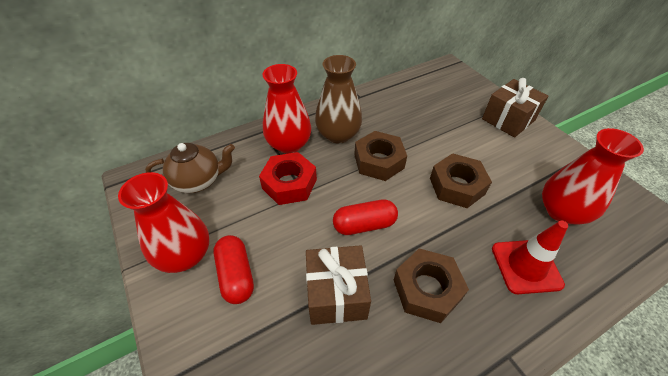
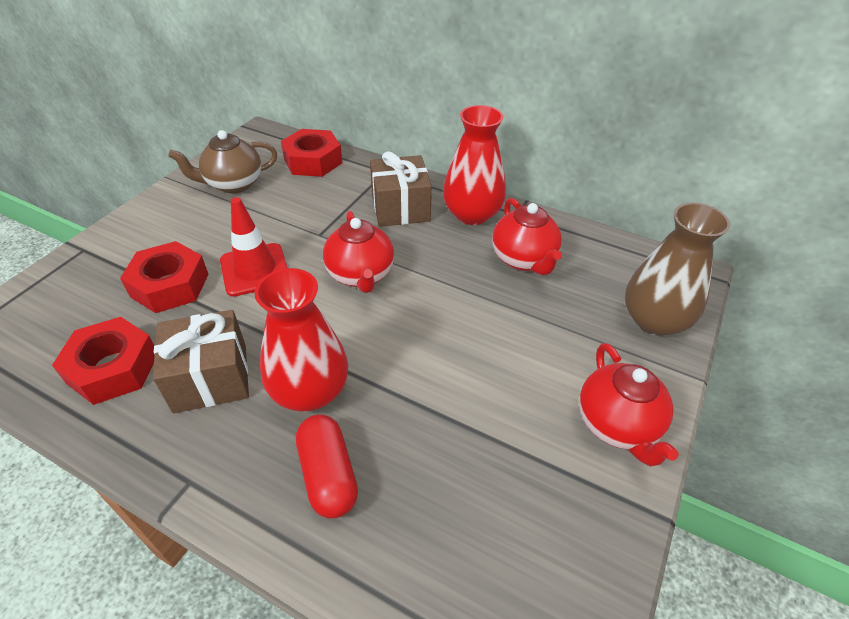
brown nut: [354,131,407,181] [394,248,469,323] [430,153,492,208] = 3 -> none = 0
red capsule: [213,235,254,304] [333,199,398,235] = 2 -> [296,414,358,518] = 1
red nut: [259,152,317,205] = 1 -> [52,317,155,405] [120,241,209,313] [281,129,342,177] = 3
red teapot: none = 0 -> [323,211,394,293] [492,198,562,275] [579,343,679,466] = 3
red vase: [118,172,209,273] [262,64,311,154] [542,128,644,225] = 3 -> [255,268,348,411] [443,105,506,225] = 2

